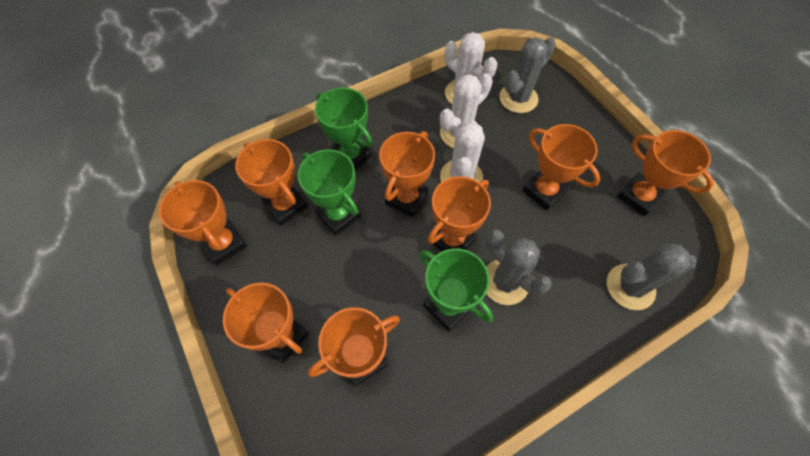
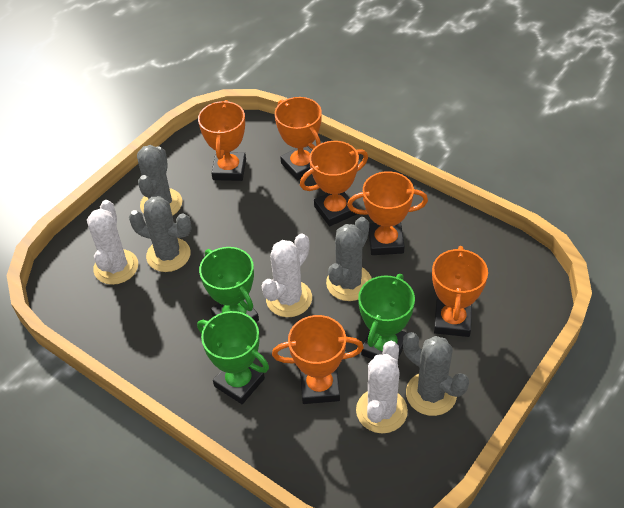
grey cactus: [486,229,552,305] [499,37,556,113] [607,243,696,310] = 3 -> [129,196,192,272] [137,145,182,216] [326,217,372,301] [403,332,469,416] = 4
orange trophy: [159,180,247,265] [223,283,309,364] [235,139,308,226] [308,307,400,387] [379,131,435,217] [428,176,491,252] [522,124,600,211] [617,130,714,217] = 8 -> [198,100,246,181] [272,315,364,404] [275,97,322,180] [300,141,368,226] [347,171,428,255] [432,246,488,337] = 6

